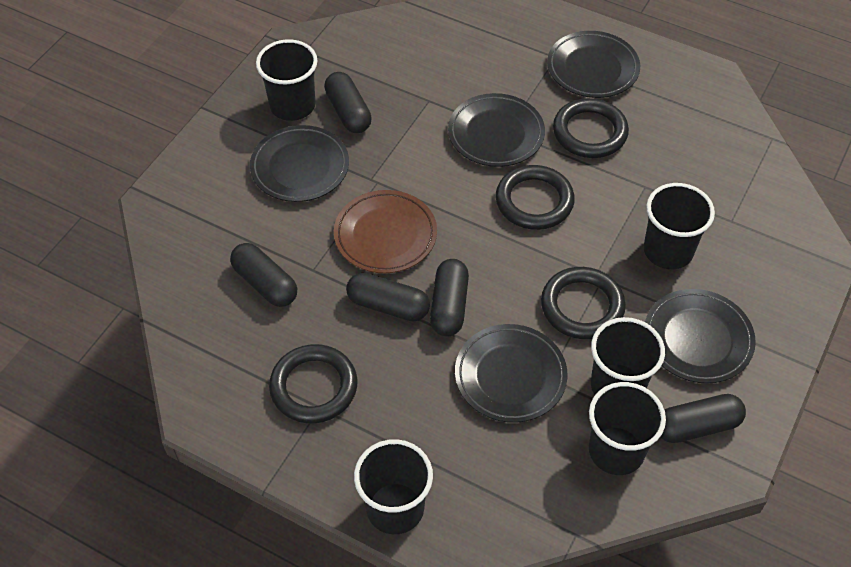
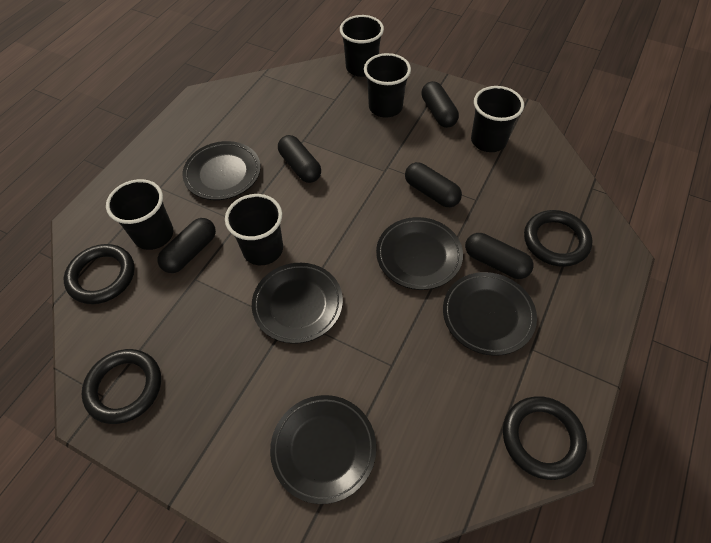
brown plate: [334,190,437,273] = 1 -> none = 0

